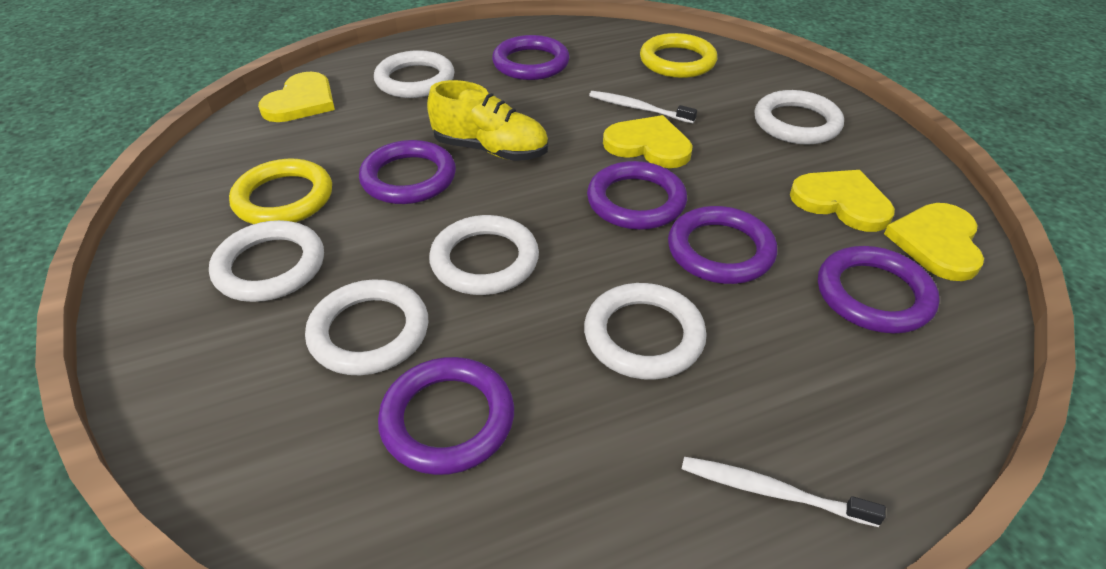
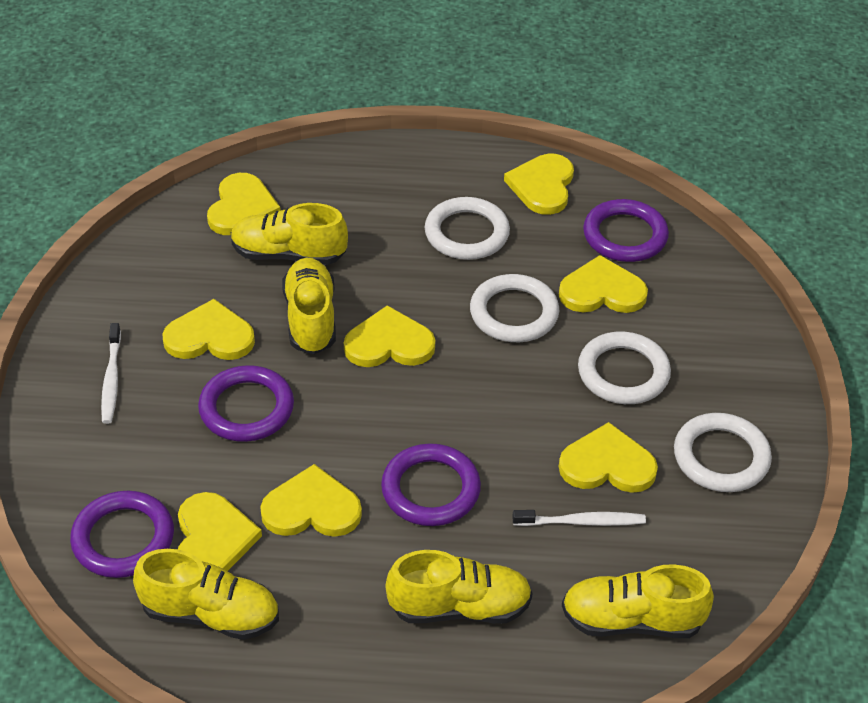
purple ring: [359,140,456,204] [378,357,514,475] [492,35,570,80] [587,161,687,230] [668,206,777,284] [818,246,940,333] = 6 -> [70,491,174,578] [198,365,294,442] [381,443,481,526] [583,199,669,262] = 4
white ring: [209,220,324,302] [305,279,428,375] [374,50,454,98] [429,215,539,295] [584,283,707,380] [754,90,844,145] = 6 -> [425,197,510,260] [470,274,559,342] [578,332,671,404] [674,413,772,492] = 4
yellow heart: [258,72,335,122] [603,115,693,168] [790,170,895,232] [884,203,984,281] = 4 -> [162,299,255,360] [178,492,262,571] [207,173,281,235] [260,464,362,537] [344,305,435,367] [504,154,574,215] [559,255,648,313] [559,422,658,493] = 8
yellow ring: [229,159,332,224] [640,33,717,78] = 2 -> none = 0
yellow shoe: [427,80,548,161] = 1 -> [133,549,279,640] [231,203,348,265] [282,258,336,354] [386,550,533,624] [562,564,714,638] = 5

